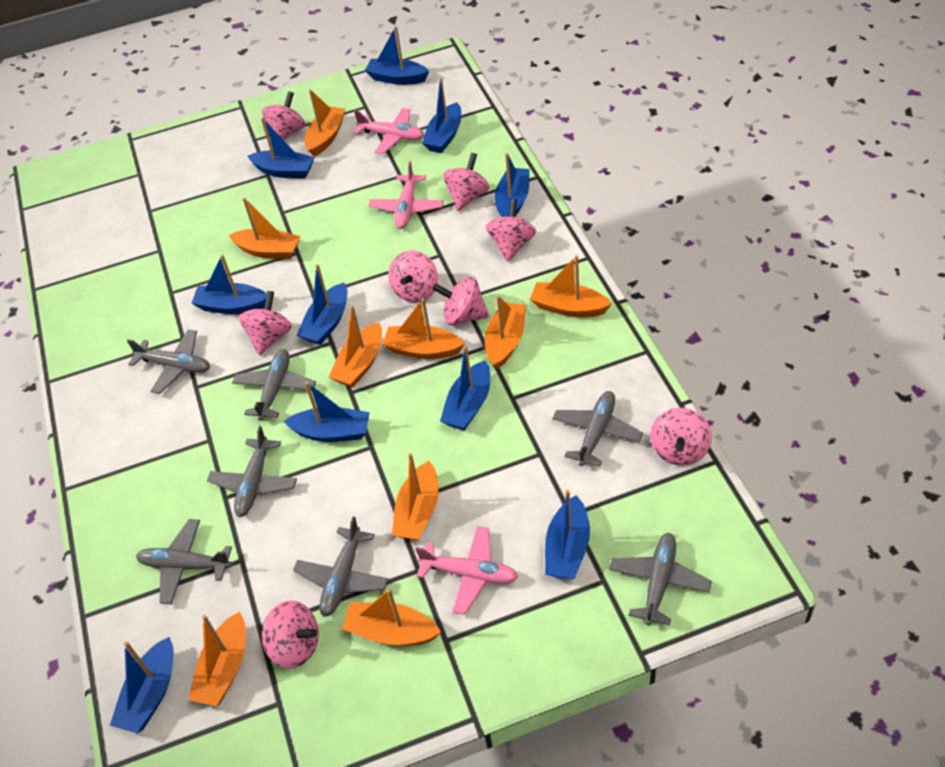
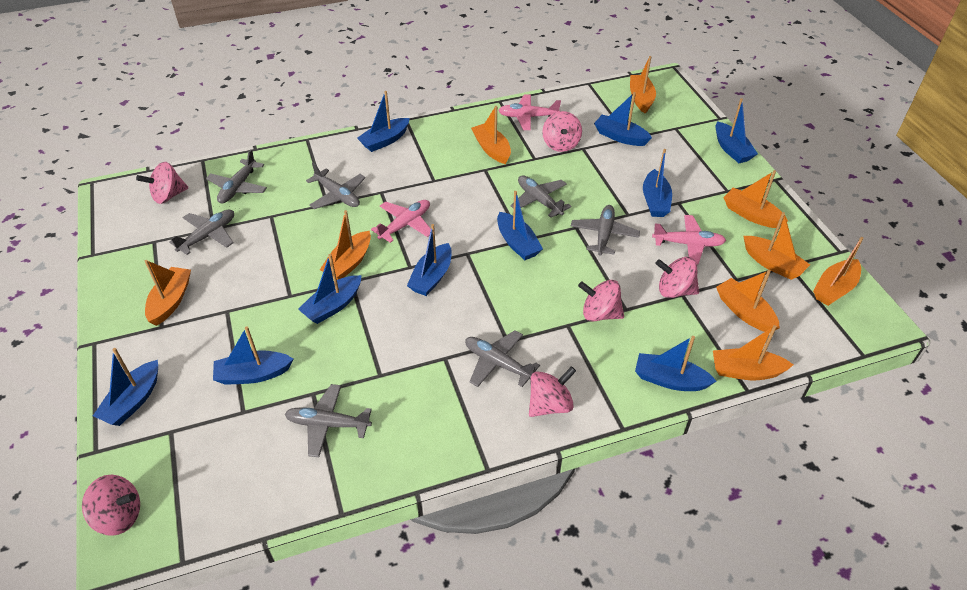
pink spinning top: [239,291,292,355] [262,91,306,140] [262,601,319,668] [388,251,438,302] [432,277,489,325] [443,153,490,211] [486,199,536,262] [650,408,712,465] = 8 -> [82,475,140,536] [136,162,188,204] [529,366,576,417] [542,111,582,152] [578,280,624,322] [655,257,699,298] = 6

